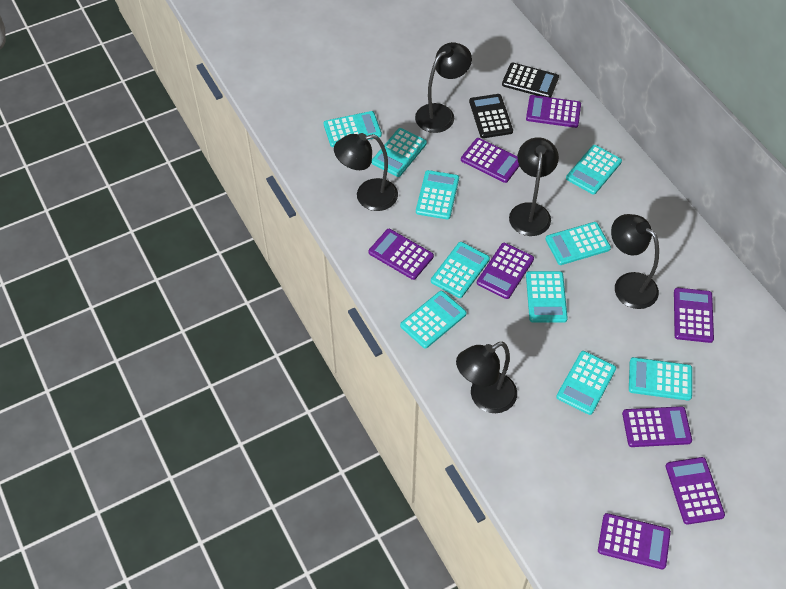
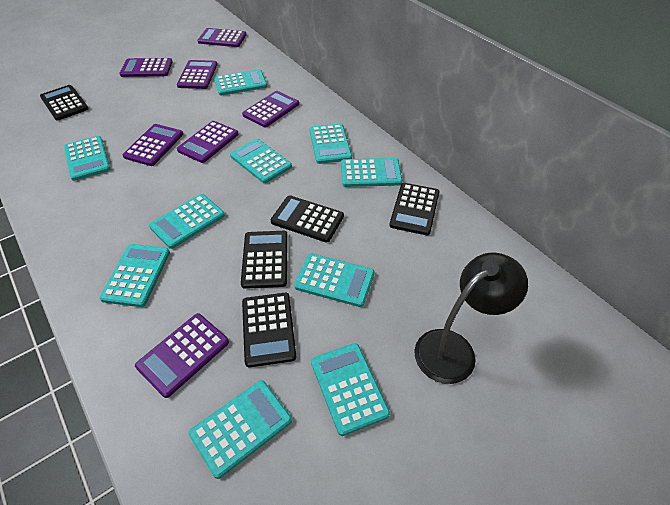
black calculator: [469,94,513,138] [502,62,559,97] = 2 -> [40,85,89,121] [241,231,288,289] [242,293,296,367] [270,195,344,243] [389,183,440,235] = 5
black lamp: [334,133,398,211] [415,42,472,133] [456,342,517,413] [509,137,559,236] [611,214,659,309] = 5 -> [414,253,528,384] = 1
purple calculator: [368,229,434,280] [461,138,519,183] [477,243,534,299] [526,95,581,128] [598,513,671,569] [622,406,692,447] [666,457,725,525] [674,288,714,343] = 8 -> [119,58,173,77] [123,124,183,166] [135,313,229,398] [177,60,217,89] [177,121,239,163] [197,28,246,47] [242,91,299,127] = 7

